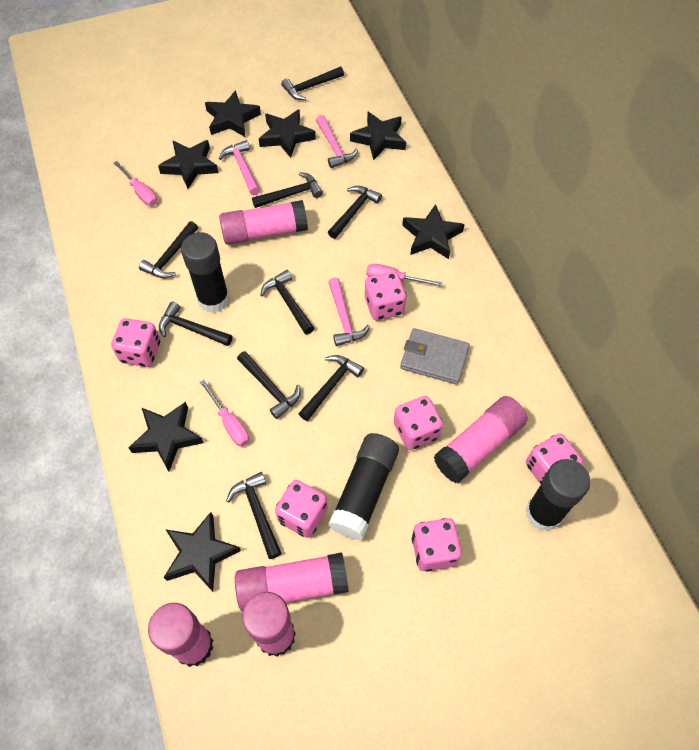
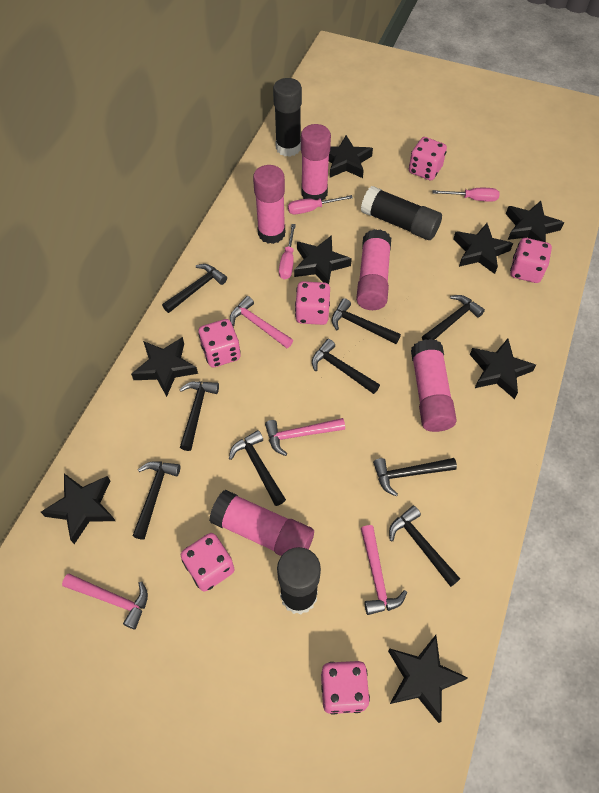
black star: [128,402,204,471] [158,140,219,189] [164,512,241,592] [205,90,261,137] [259,109,316,158] [350,111,406,160] [402,204,465,259] = 7 -> [41,474,115,544] [131,337,198,397] [294,235,352,284] [329,135,373,178] [388,635,468,723] [453,223,513,274] [470,339,536,399] [506,201,564,242] = 8
grey wallet: [400,328,470,385] = 1 -> none = 0
pink hammer: [219,140,260,195] [316,115,358,168] [328,277,370,346] = 3 -> [62,574,148,629] [230,296,293,348] [265,418,345,456] [361,525,407,615] = 4

